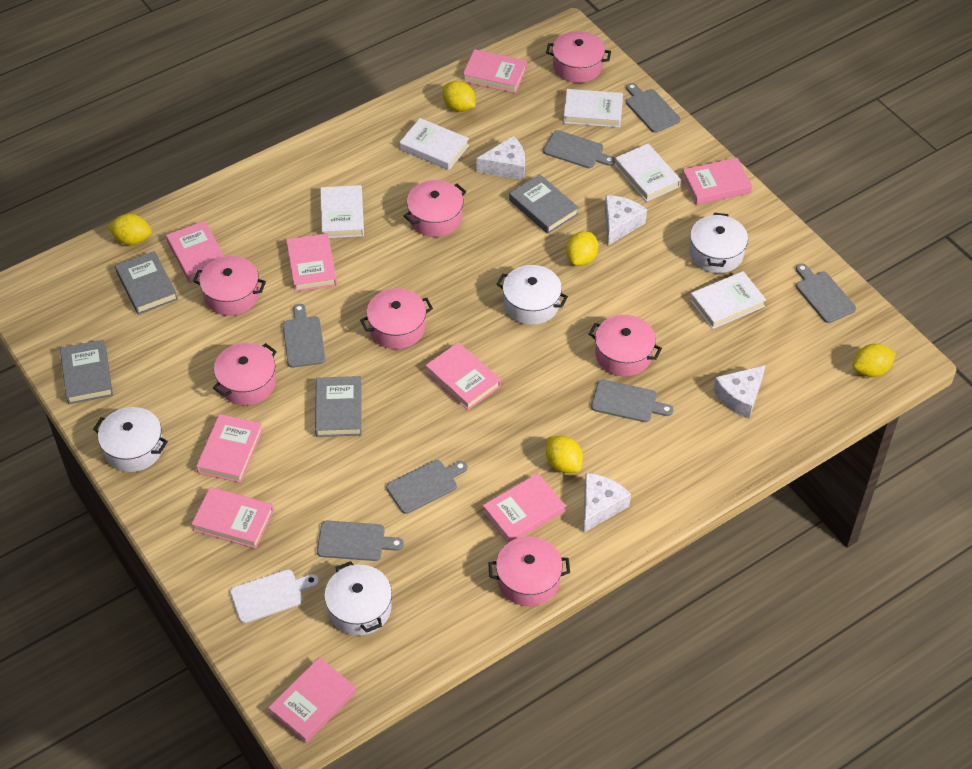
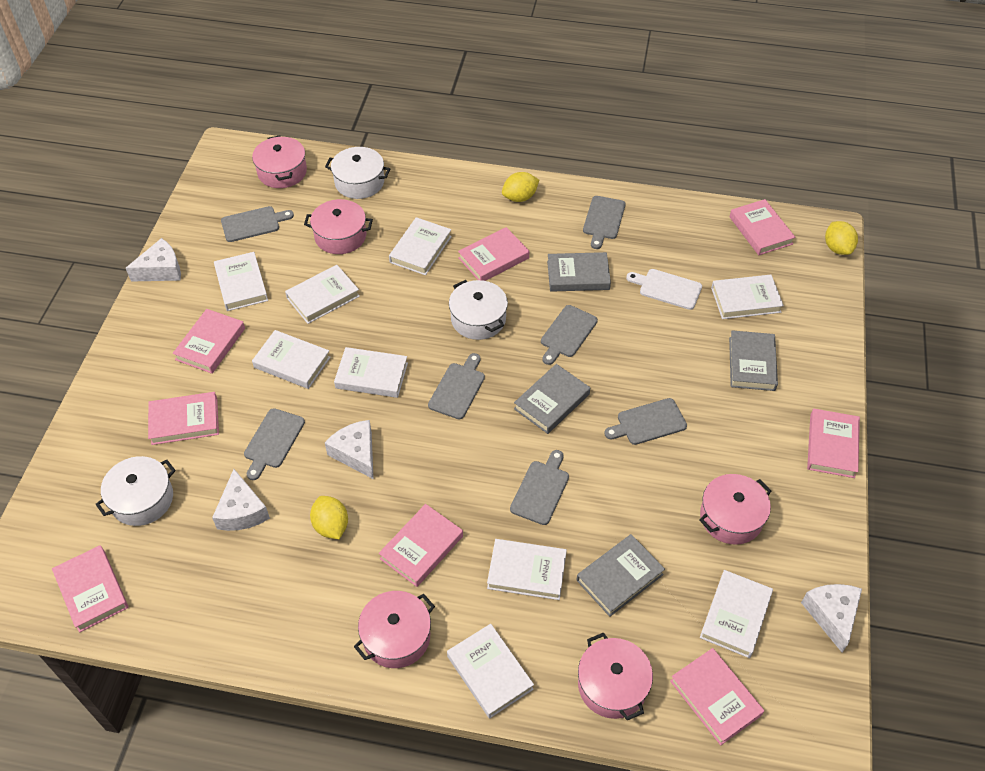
pink book: [166,221,225,283] [191,487,274,549] [196,414,263,483] [268,657,356,743] [286,233,337,292] [425,342,501,410] [463,49,527,93] [483,473,565,543] [682,158,752,205] = 9 -> [52,545,129,633] [148,392,219,445] [173,309,245,374] [379,504,463,587] [458,227,529,281] [670,648,764,745] [729,199,795,255] [807,409,860,478] = 8
pink pot: [193,256,266,316] [213,343,277,405] [360,288,433,349] [404,180,466,237] [488,537,570,606] [546,31,611,83] [589,315,662,376] = 7 -> [252,135,307,188] [304,199,373,254] [354,591,435,668] [578,633,653,720] [699,474,771,545] = 5
white book: [320,185,364,238] [399,118,469,170] [563,89,623,128] [614,143,681,202] [690,271,766,329] = 5 -> [214,252,268,311] [252,330,331,389] [285,265,360,324] [334,347,408,398] [389,217,452,275] [447,624,534,719] [487,539,567,600] [700,570,773,658] [711,275,784,319] = 9
white pot: [93,407,168,472] [324,561,392,636] [497,265,568,325] [689,213,748,273] = 4 -> [95,456,176,526] [325,147,390,199] [449,280,508,340] = 3
yellow lemon: [108,214,152,245] [443,81,475,112] [546,436,583,473] [566,231,598,266] [852,344,896,377] = 5 -> [310,496,348,539] [502,172,539,202] [825,221,858,255] = 3

